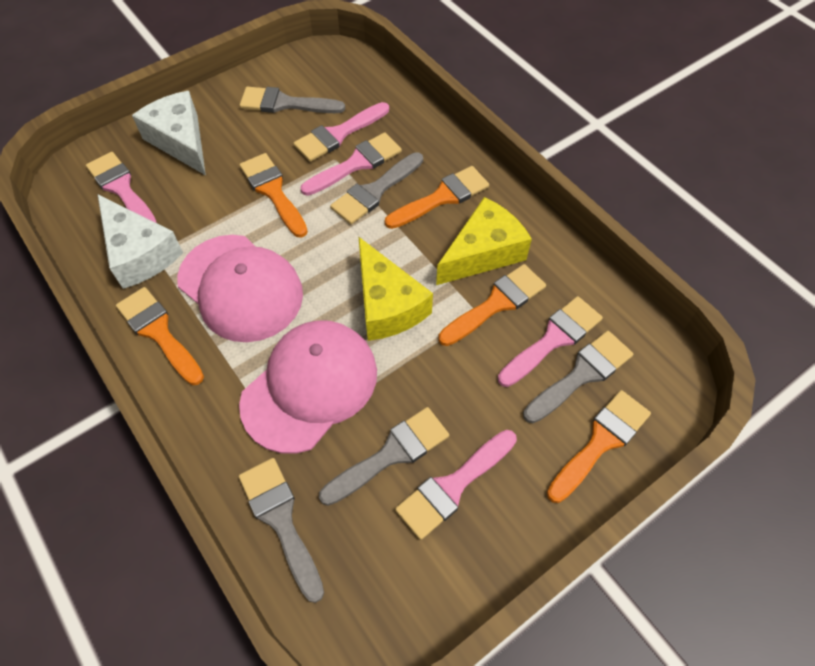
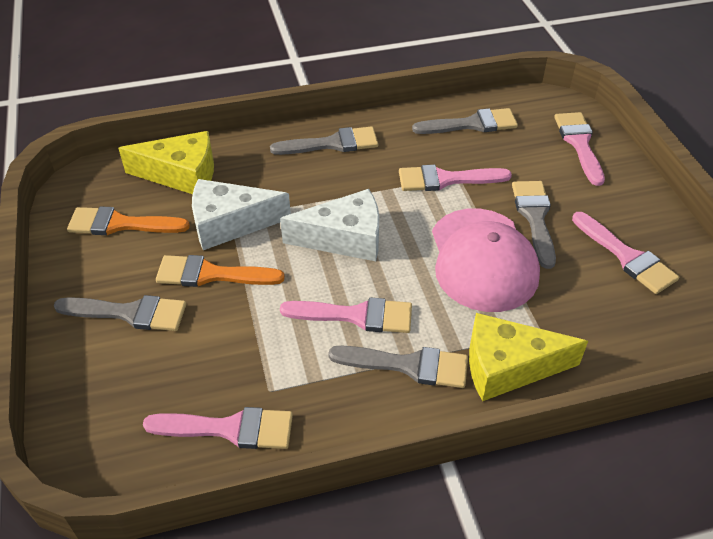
orange brush: [116,287,204,385] [239,153,308,238] [385,166,489,229] [438,264,546,346] [547,390,651,503] = 5 -> [67,206,190,235] [156,255,285,287] = 2
pink cap: [177,235,303,342] [239,320,377,454] = 2 -> [432,209,540,312] = 1

